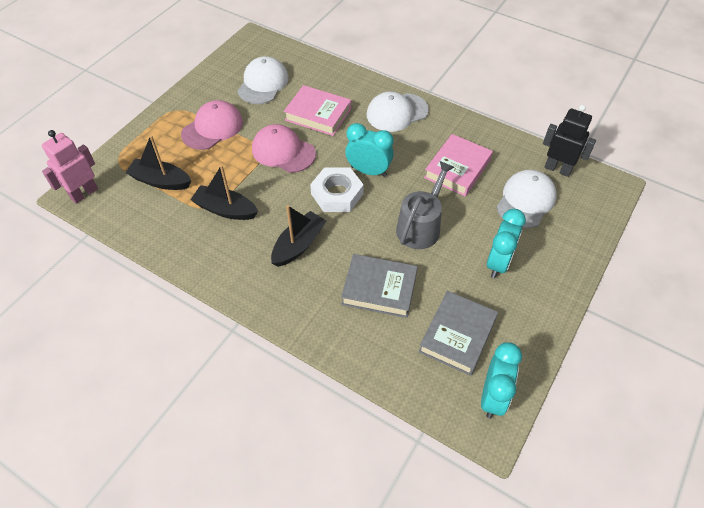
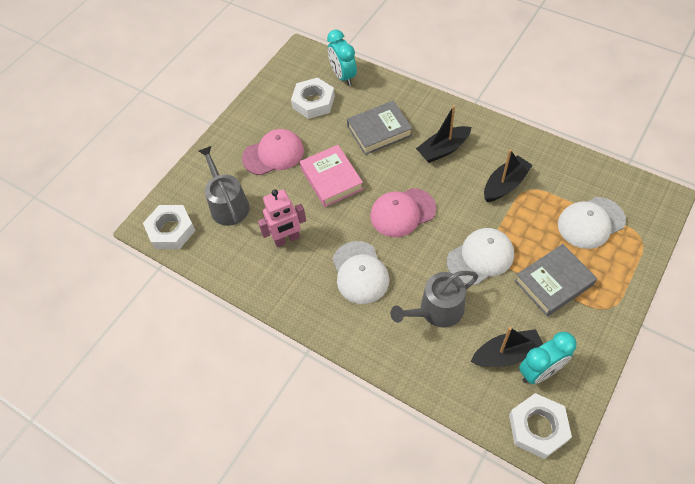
black robot: [543,105,596,177] = 1 -> none = 0
grey watering can: [396,161,454,249] = 1 -> [198,146,249,226] [391,271,478,327] = 2
pink book: [284,85,351,136] [424,134,493,196] = 2 -> [300,145,363,207] = 1
turquoise clock: [345,123,394,177] [481,342,522,419] [487,209,526,278] = 3 -> [327,29,357,86] [519,332,577,384] = 2
white nut: [310,167,364,212] = 1 -> [143,205,196,249] [291,77,335,119] [509,393,572,459] = 3

